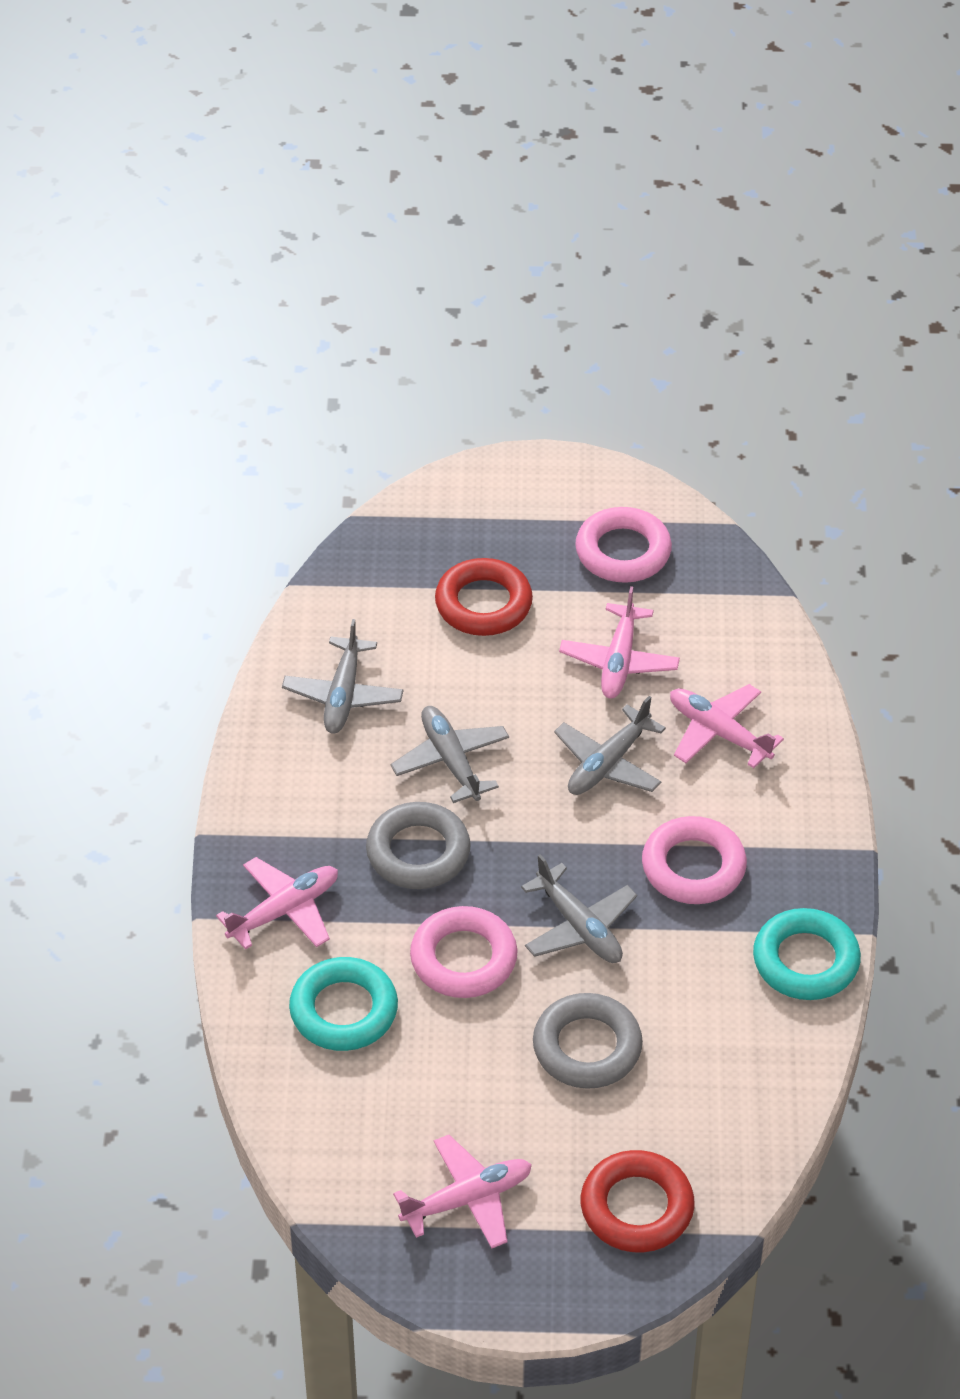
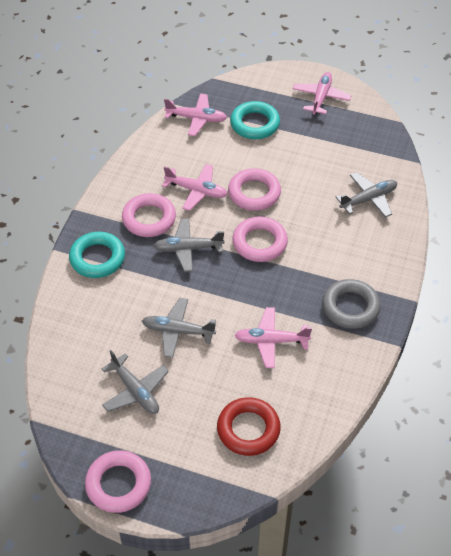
grey ring: [366,802,471,889] [533,993,643,1089] = 2 -> [322,279,381,329] = 1
pink ring: [410,906,517,998] [575,507,672,583] [642,816,747,904] = 3 -> [85,450,151,513] [122,193,176,237] [228,168,281,211] [232,217,288,262] = 4
red ring: [435,558,533,636] [581,1150,695,1253] = 2 -> [217,397,281,456] = 1

